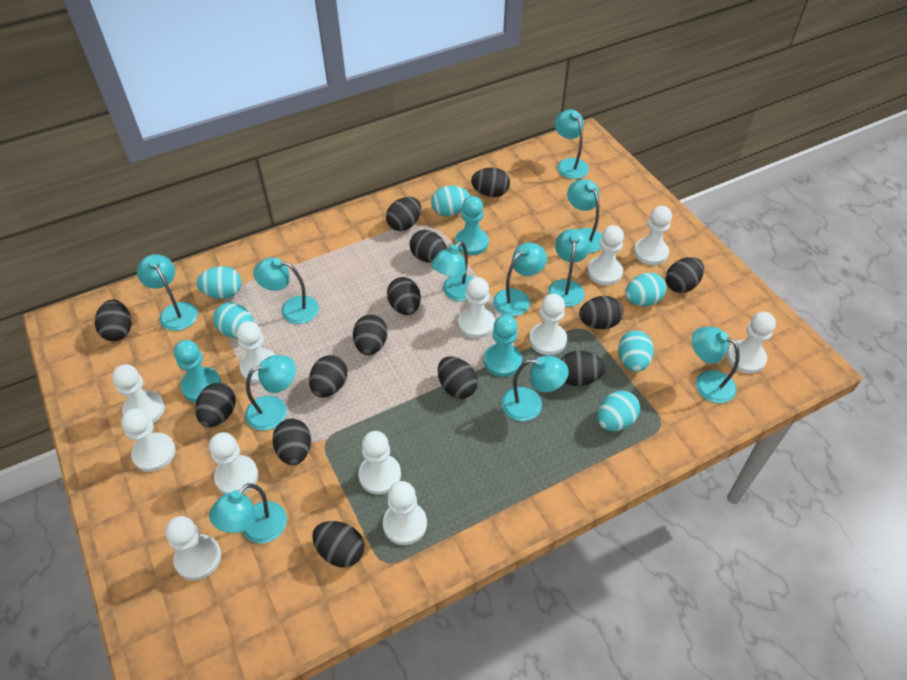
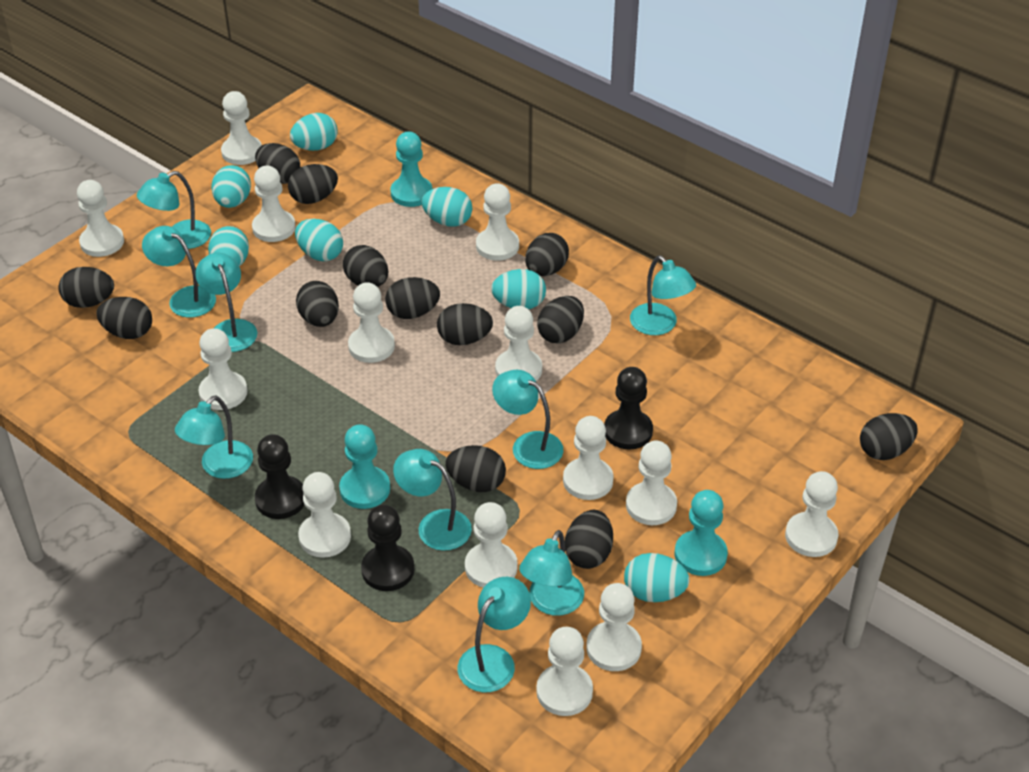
black egg: [95,300,131,341] [195,383,236,427] [272,418,311,465] [309,355,348,398] [312,521,364,568] [353,315,387,355] [386,197,421,231] [387,277,421,315] [410,230,447,263] [438,356,478,399] [471,167,510,197] [560,351,606,386] [579,296,623,329] [666,257,704,293] = 14 -> [58,267,114,308] [96,297,152,339] [255,143,300,184] [288,164,338,204] [296,281,339,327] [343,245,389,287] [385,277,440,319] [437,303,493,345] [445,445,506,492] [525,233,569,276] [537,296,584,344] [565,510,613,569] [860,413,918,460] = 13
black pawn: none = 0 -> [255,434,304,519] [361,505,415,591] [604,367,653,450] = 3
turquoise egg: [196,266,242,299] [213,303,254,338] [431,186,470,216] [597,391,640,431] [618,331,654,372] [625,273,666,306] = 6 -> [208,226,249,266] [211,165,251,208] [290,113,337,151] [295,219,343,261] [421,187,472,227] [491,269,546,309] [624,553,690,602] = 7
turquoise lamp: [137,254,198,331] [209,483,287,543] [245,355,296,431] [253,257,319,324] [431,241,473,301] [493,242,547,317] [501,355,569,421] [548,229,591,307] [554,110,589,179] [567,179,602,253] [692,327,740,403] = 11 -> [137,171,211,249] [142,226,216,318] [175,396,253,479] [195,253,258,352] [393,449,472,551] [458,577,531,692] [492,370,563,469] [519,530,584,616] [630,255,696,335] = 9
white pawn: [112,364,165,423] [121,409,175,472] [165,516,221,580] [209,432,258,494] [236,321,276,383] [358,431,401,495] [383,481,427,545] [458,277,495,338] [529,294,567,355] [587,225,624,285] [634,206,672,265] [727,312,776,374] = 12 -> [77,180,124,257] [199,328,247,410] [221,91,262,165] [252,166,296,242] [298,472,351,558] [348,282,395,363] [465,502,518,588] [476,183,519,261] [495,306,542,381] [536,627,593,716] [563,416,614,500] [586,583,642,671] [626,440,677,525] [785,471,839,557] = 14

